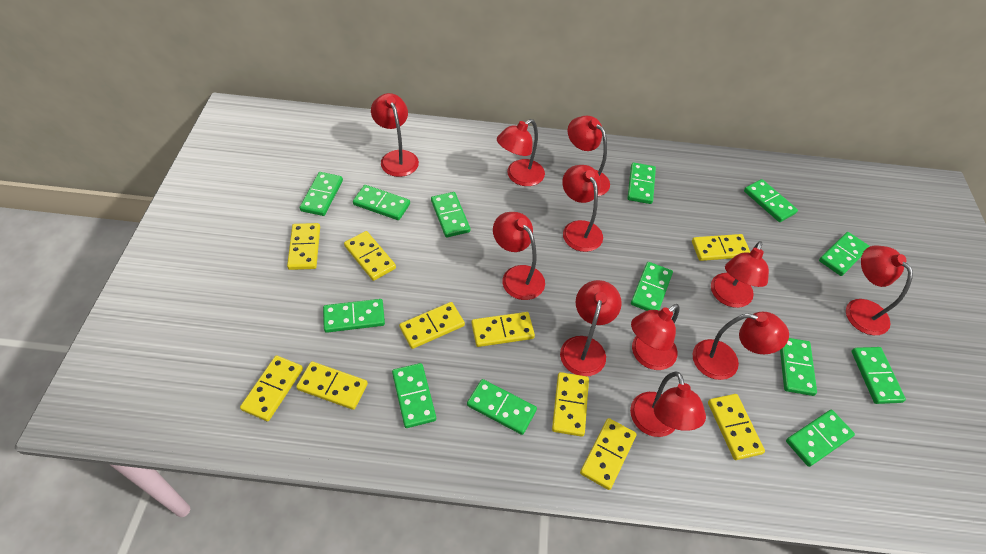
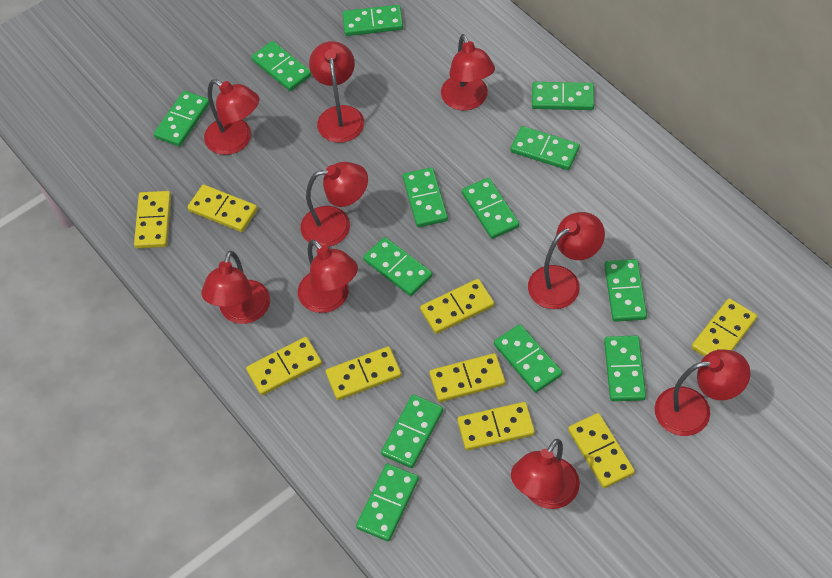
red lamp: [371,93,419,177] [493,212,545,300] [497,119,545,186] [560,280,622,376] [562,165,603,252] [568,116,610,196] [630,372,706,437] [631,304,680,370] [693,312,789,380] [711,241,769,308] [846,245,913,335] = 11 -> [201,251,270,324] [204,79,259,155] [298,239,358,313] [300,162,368,247] [309,41,364,143] [441,34,495,111] [511,439,580,509] [528,212,605,309] [655,350,751,436] = 9
yellow domino: [240,355,303,421] [287,223,320,270] [296,361,368,410] [344,231,396,281] [399,302,465,349] [471,312,535,347] [552,372,589,437] [580,418,637,490] [692,234,750,261] [708,394,765,460] = 10 -> [134,191,171,248] [187,185,258,232] [246,337,322,395] [326,346,402,400] [420,279,494,334] [429,353,505,402] [457,402,535,451] [568,413,635,488] [691,298,757,357] = 9

